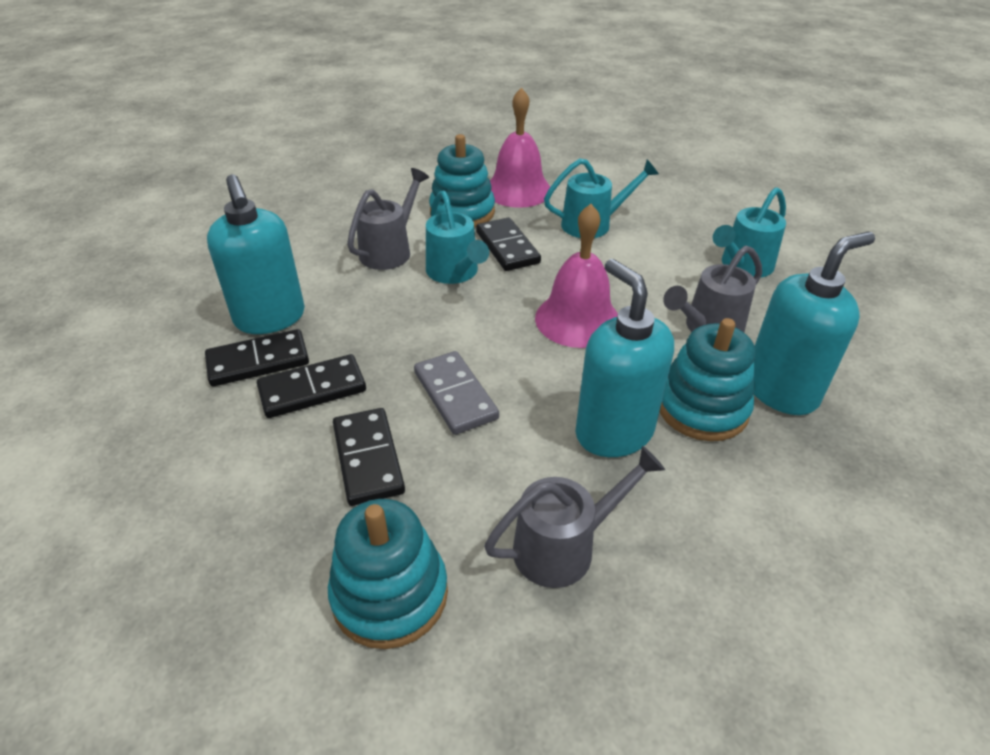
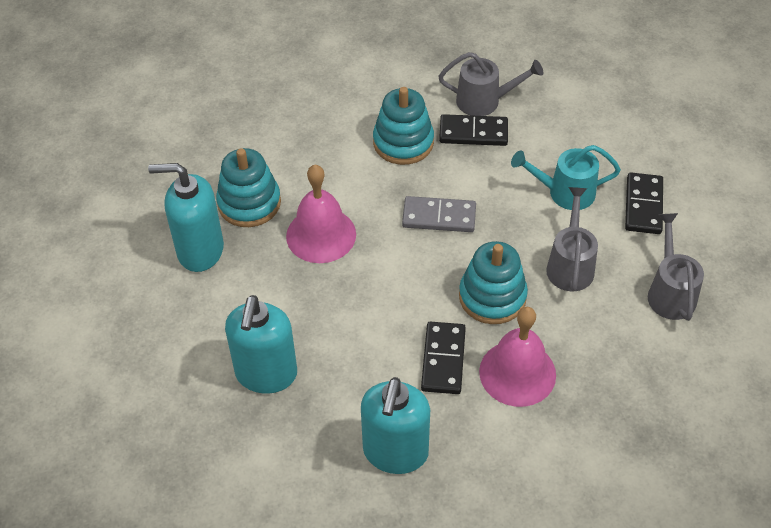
black domino: [205,329,309,386] [257,354,366,418] [333,408,405,506] [476,218,541,271] = 4 -> [421,322,466,394] [439,114,508,146] [625,172,663,234] = 3
turquoise watering can: [426,190,489,284] [544,158,659,238] [713,187,786,277] = 3 -> [511,145,621,210] = 1

